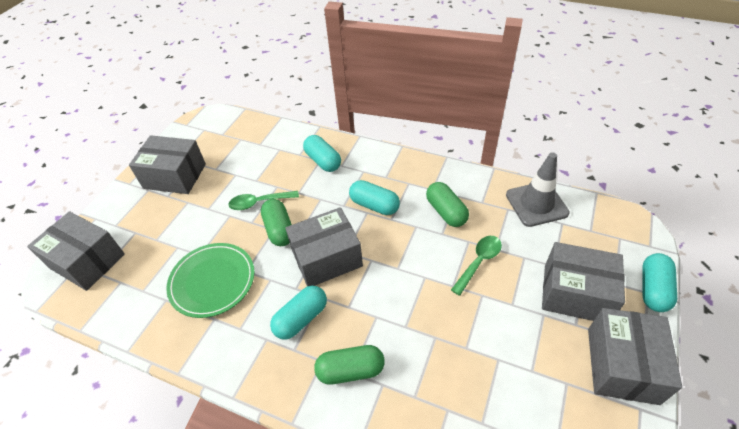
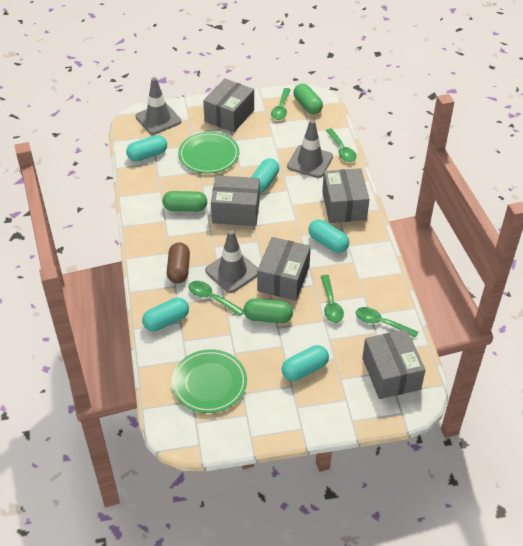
brown capsule: none = 0 -> [167,242,190,284] = 1
green plate: [166,243,254,318] = 1 -> [171,349,247,413] [178,132,239,174] = 2
green spoon: [228,191,299,210] [451,236,502,296] = 2 -> [188,281,244,316] [271,88,291,120] [321,275,344,323] [326,128,356,162] [356,307,418,338] = 5
grey traffic cone: [506,152,570,227] = 1 -> [136,77,181,135] [205,230,258,293] [287,120,333,178] = 3
turquoise capsule: [270,286,327,340] [303,135,341,172] [349,180,400,215] [642,253,677,312] = 4 -> [126,135,167,161] [142,298,189,331] [251,158,279,193] [282,345,329,381] [308,220,349,253] = 5

